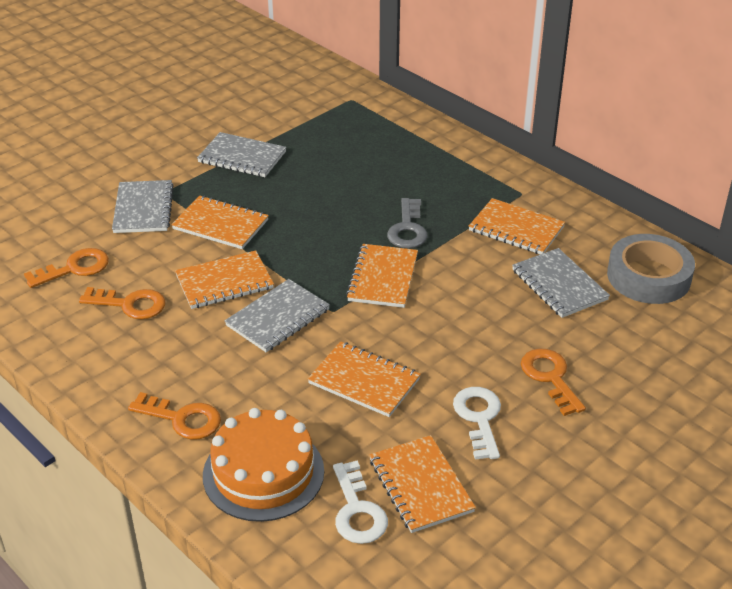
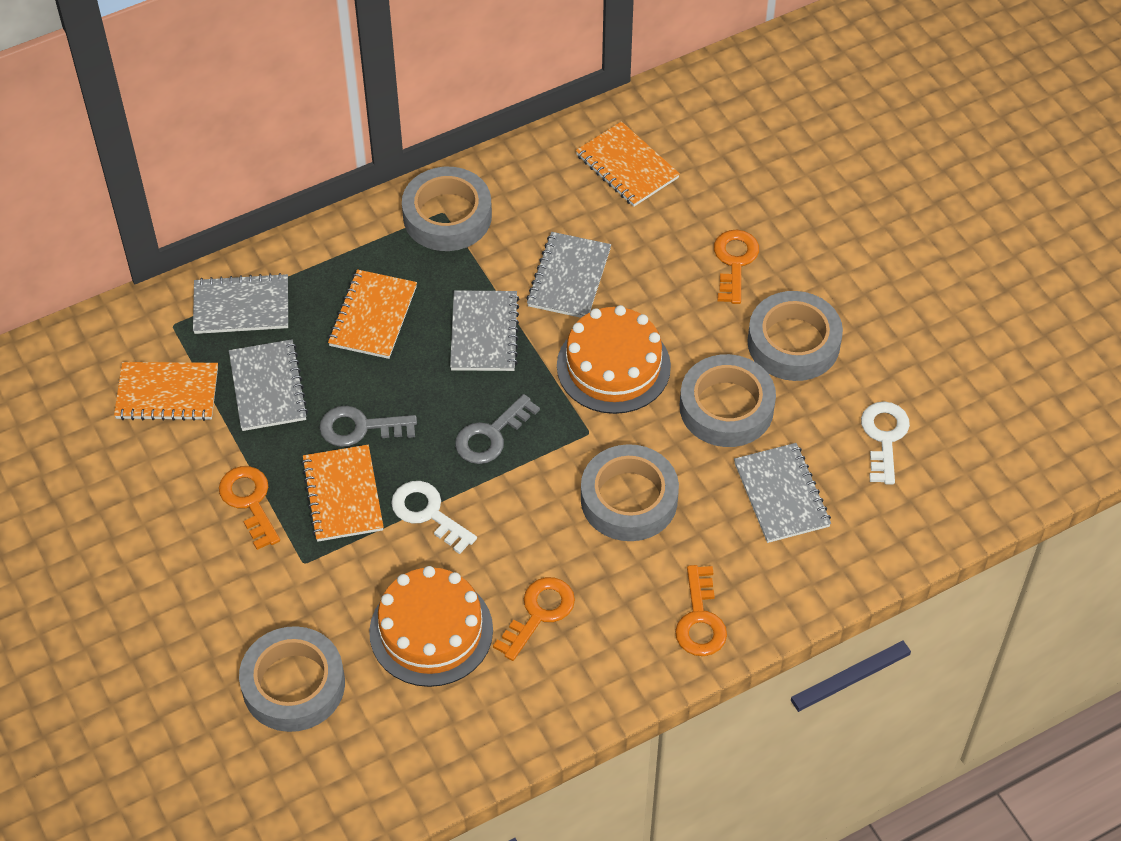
grey key: [387,198,427,248] = 1 -> [320,406,417,447] [455,394,540,464] = 2
grey notebook: [112,180,174,233] [197,132,286,177] [225,279,330,352] [512,248,610,318] = 4 -> [193,273,288,334] [229,339,308,431] [450,290,519,371] [526,232,611,318] [734,443,831,543] = 5
grey tape: [607,234,695,304] = 1 -> [239,626,345,732] [402,167,492,251] [581,444,679,541] [680,354,776,447] [747,291,843,381] = 5
orange cake: [203,408,324,522] = 1 -> [369,566,493,687] [557,305,671,414] = 2
orange notebook: [171,195,269,249] [175,250,274,309] [308,341,421,417] [346,244,418,308] [370,435,476,533] [469,198,565,254] = 6 -> [114,362,218,421] [301,445,384,542] [328,269,417,359] [576,121,680,207] = 4

